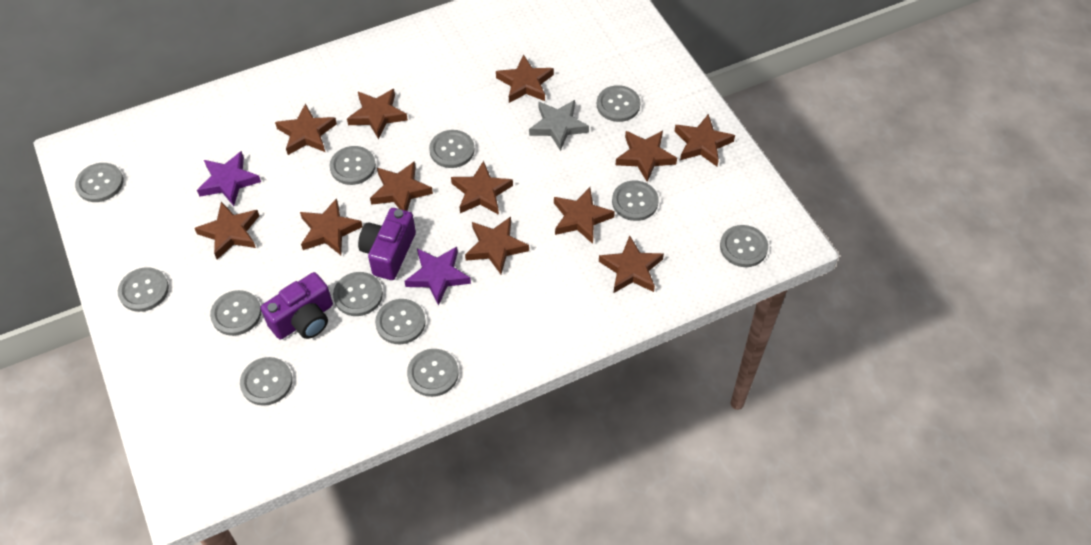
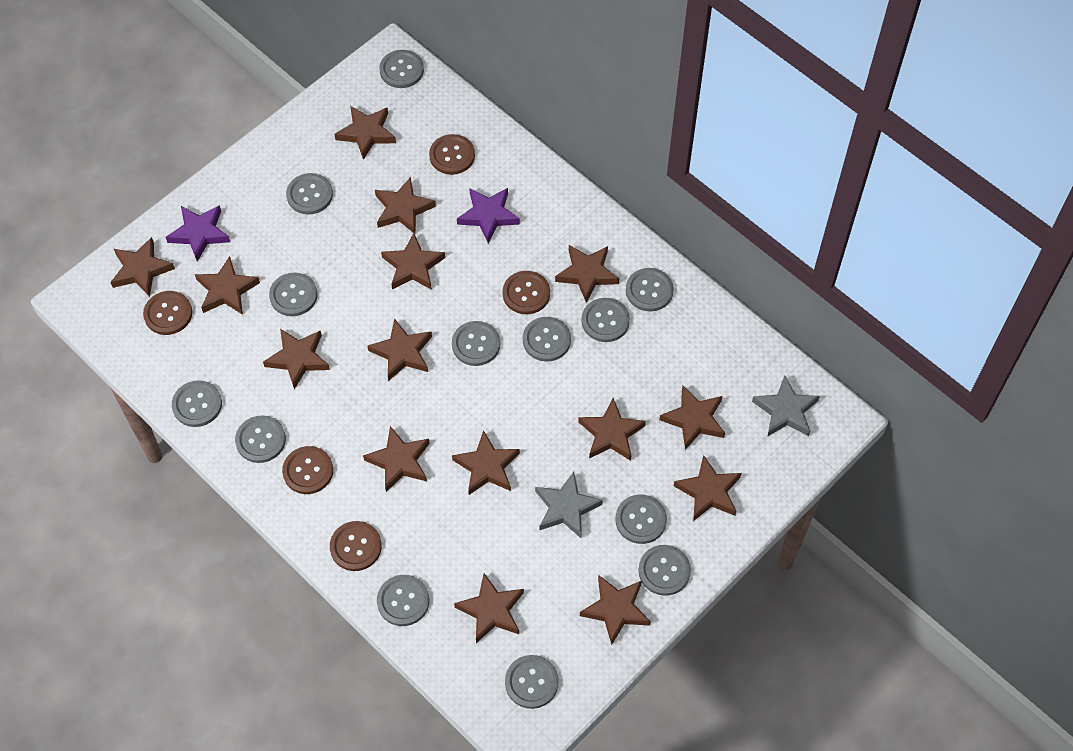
brown button: none = 0 -> [143,291,192,335] [282,446,333,494] [330,521,382,571] [429,134,475,175] [503,271,550,314] = 5
brown star: [195,202,259,259] [275,104,337,155] [300,198,363,255] [347,89,408,139] [370,161,433,211] [451,161,513,215] [465,217,529,274] [496,54,554,103] [554,187,615,244] [599,236,664,293] [616,131,677,182] [674,114,735,166] = 12 -> [110,237,175,297] [195,256,260,315] [263,329,330,389] [334,106,396,160] [363,426,430,492] [367,318,432,381] [375,177,436,235] [381,233,445,290] [452,430,520,495] [454,573,524,643] [555,245,619,303] [578,398,646,461] [580,575,651,645] [659,386,725,450] [674,455,741,521] = 15
grey button: [75,163,123,202] [118,267,169,312] [210,290,261,336] [240,357,293,406] [330,146,376,185] [333,272,383,316] [375,299,426,344] [407,349,459,397] [429,130,475,168] [597,85,640,122] [612,180,659,221] [720,225,768,267] = 12 -> [172,380,222,427] [235,415,286,463] [269,273,318,316] [286,173,333,214] [377,575,429,626] [379,50,424,88] [452,321,500,366] [505,655,559,709] [523,317,571,362] [582,298,630,342] [616,494,667,544] [626,268,674,312] [638,545,691,596] = 13
grey star: [529,100,589,151] = 1 -> [535,472,603,538] [752,375,820,437] = 2
purple camera: [261,272,333,339] [358,208,416,280] = 2 -> none = 0

